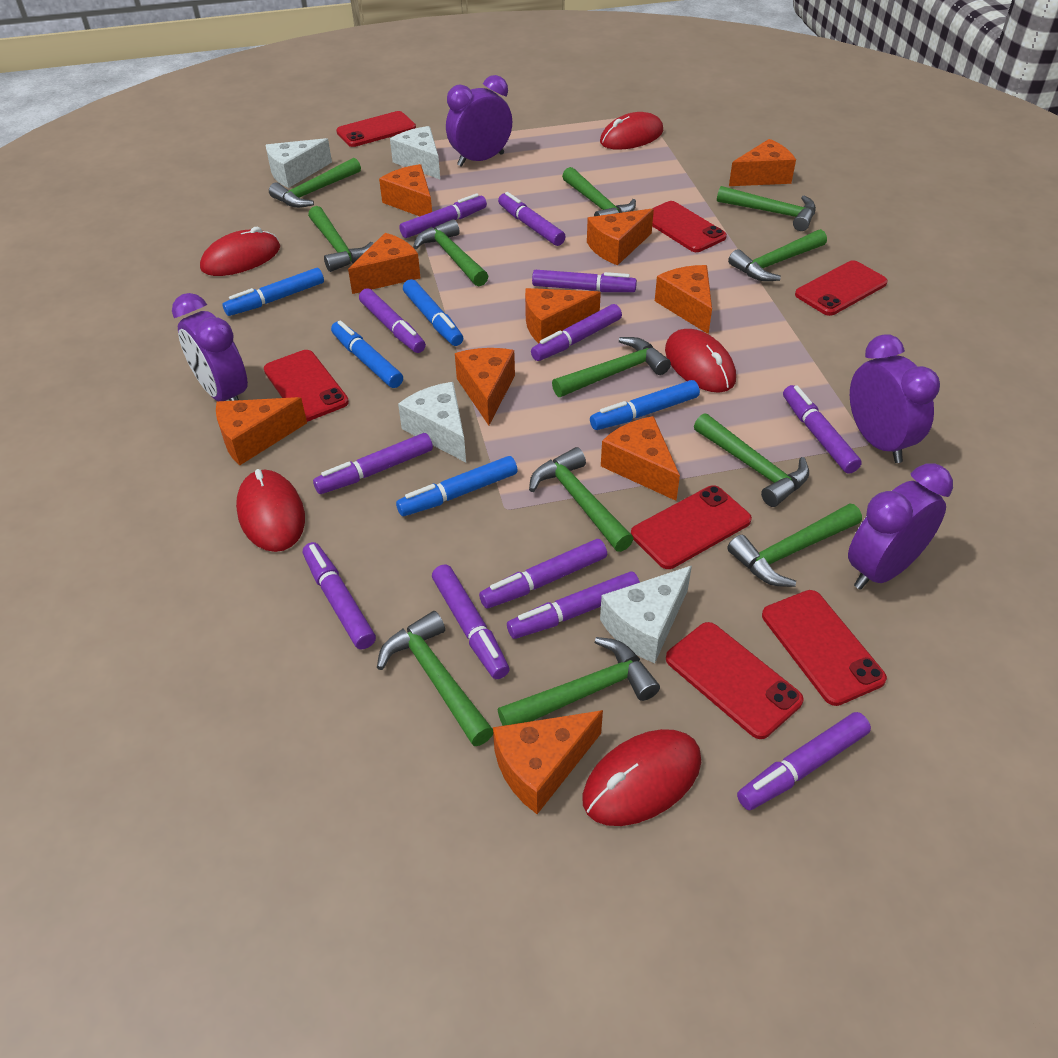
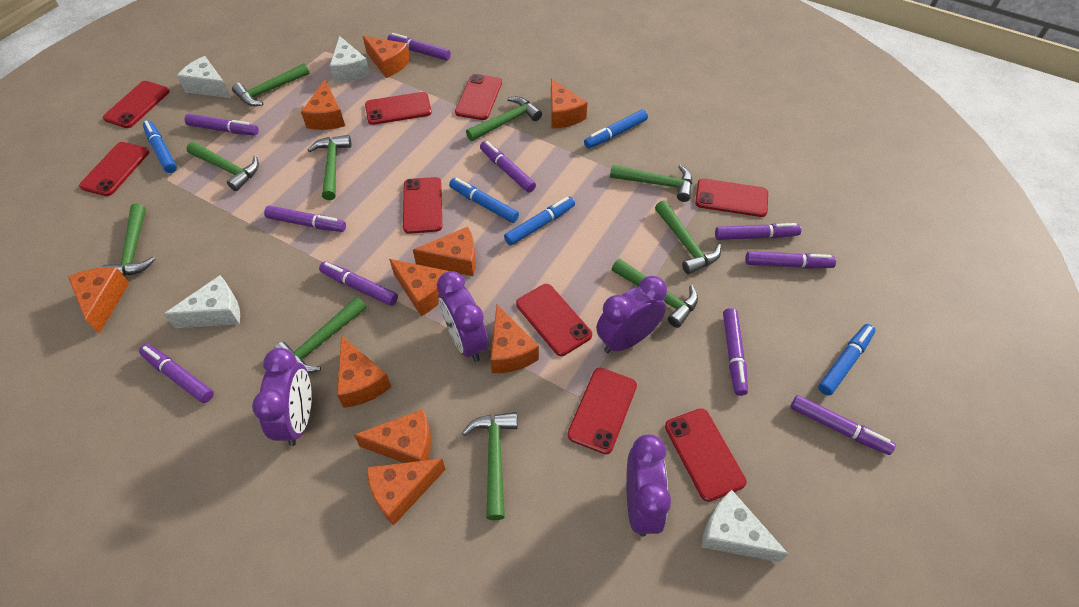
green hammer: [269,158,361,208] [308,206,374,272] [377,611,493,746] [413,219,488,286] [498,637,660,726] [529,447,634,552] [552,337,671,397] [562,167,636,216] [694,413,809,507] [717,186,816,231] [727,503,862,587] [728,229,827,281] = 12 -> [101,204,156,276] [186,142,259,191] [232,63,309,106] [273,297,366,373] [308,135,351,200] [462,412,518,520] [466,97,542,141] [610,165,693,202] [612,258,698,328] [655,200,721,275] = 10
purple marker: [303,542,376,649] [313,433,433,494] [359,288,426,353] [399,193,487,238] [432,564,510,679] [479,539,607,609] [498,192,566,246] [507,571,640,639] [531,304,622,361] [532,270,637,292] [737,712,871,810] [783,385,862,474] = 12 -> [139,344,214,403] [185,114,259,135] [264,206,346,232] [319,261,398,306] [387,33,451,60] [480,141,536,192] [715,223,801,240] [723,308,748,396] [745,251,836,269] [790,395,896,455] = 10
red mouse: [200,227,280,276] [236,469,305,552] [582,729,701,826] [600,112,664,150] [665,329,736,393] = 5 -> none = 0
red phone: [264,350,349,422] [336,111,416,147] [631,485,752,569] [652,201,727,252] [666,622,804,739] [762,590,887,706] [795,260,888,316] = 7 -> [79,142,149,196] [103,81,170,128] [365,92,432,125] [403,177,442,234] [455,74,502,120] [516,284,592,356] [567,368,637,454] [665,408,747,502] [695,179,768,217] = 9

